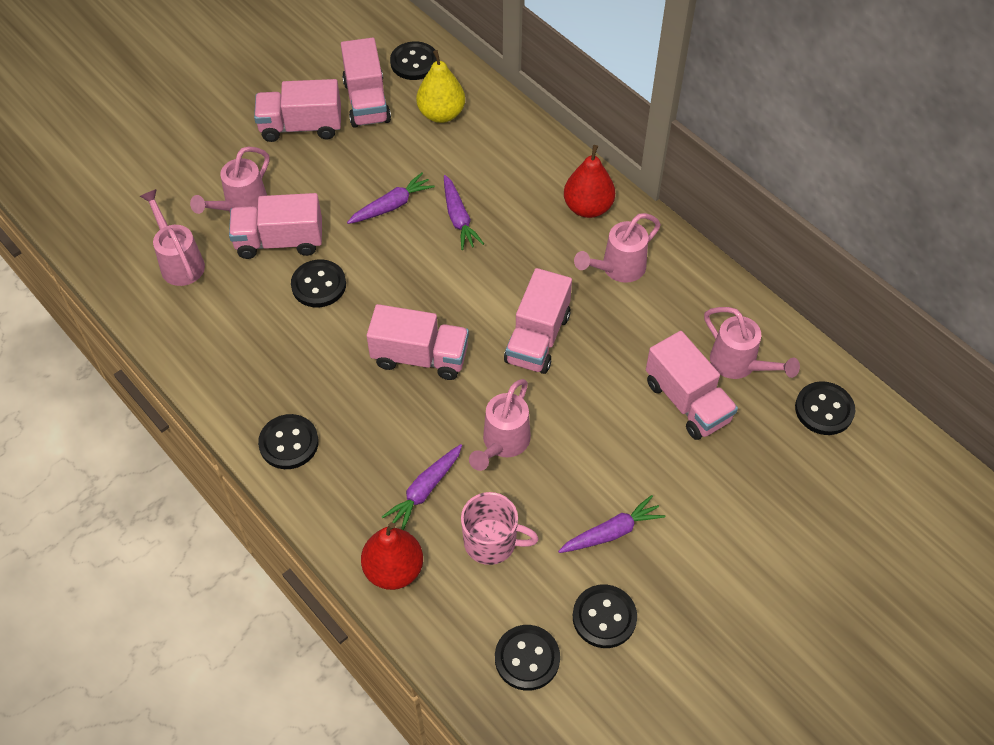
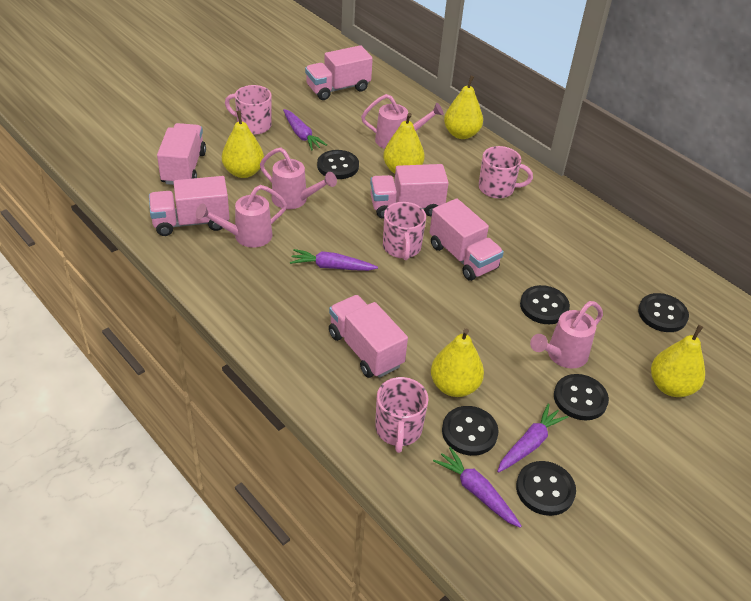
pink mug: [461,492,539,565] = 1 -> [225,85,272,135] [375,377,429,453] [383,202,426,260] [479,146,533,198] = 4
pink watering can: [140,189,205,286] [190,147,269,214] [469,379,531,471] [574,213,661,283] [704,307,800,379] = 5 -> [196,185,287,248] [260,147,337,209] [361,94,444,149] [530,301,603,368] = 4
red pear: [361,522,423,590] [564,145,615,218] = 2 -> none = 0
yellow pear: [416,50,465,123] = 1 -> [222,111,264,178] [383,113,425,174] [431,328,484,397] [444,75,483,139] [651,325,705,397] = 5

